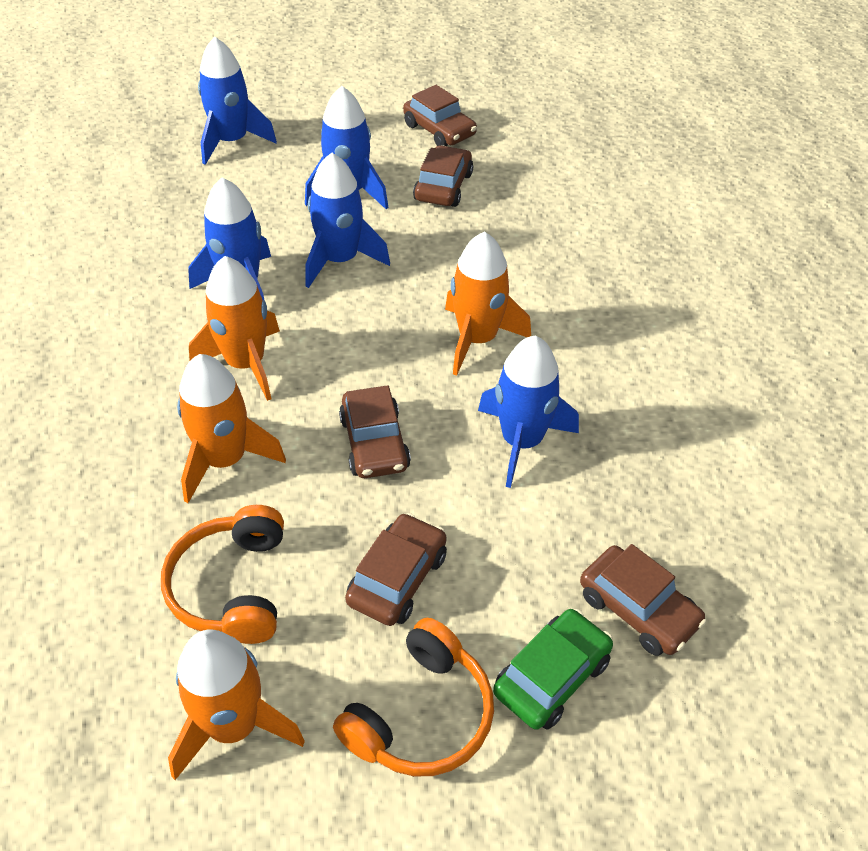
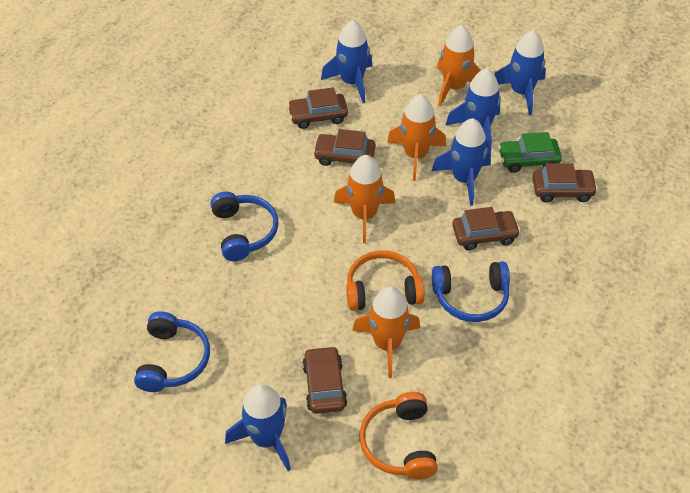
blue headphones: none = 0 -> [134,312,210,392] [210,192,279,261] [432,261,510,322] = 3

